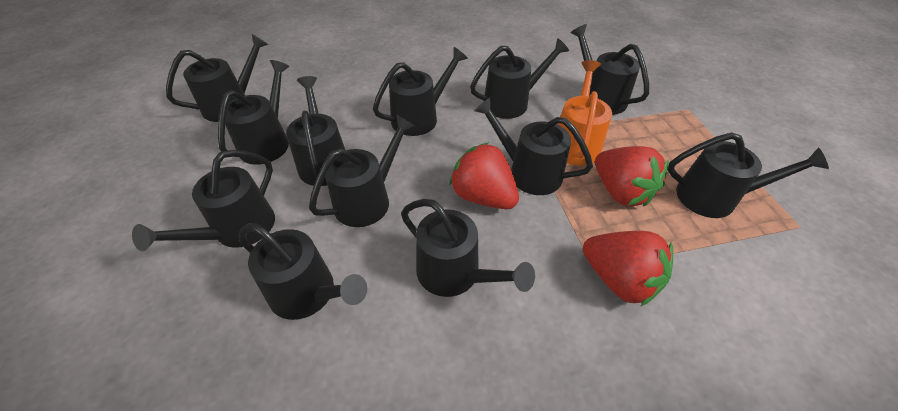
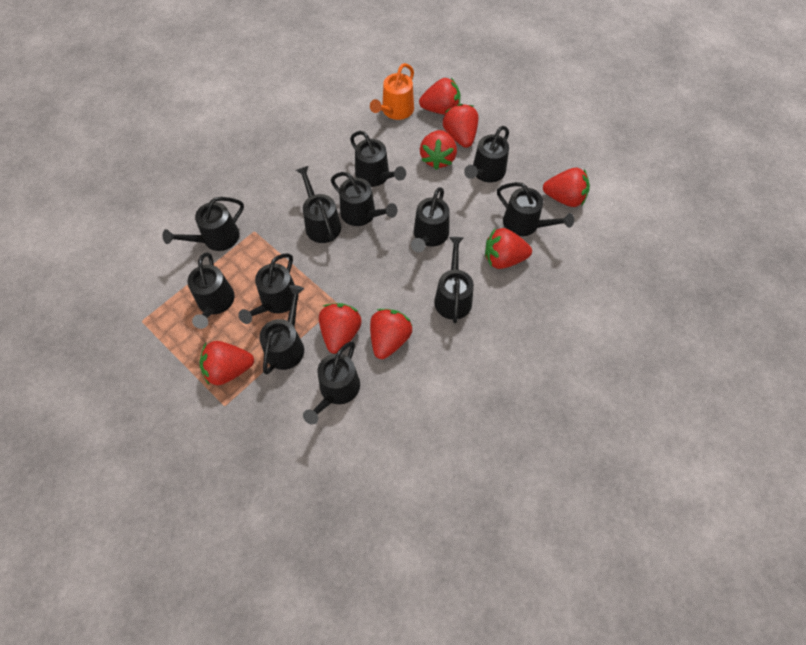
red strawberry: [449,142,519,209] [583,231,673,307] [595,146,669,207] = 3 -> [199,341,254,385] [319,303,362,354] [370,309,412,359] [419,78,460,115] [420,130,457,170] [443,104,478,148] [485,228,532,269] [543,168,590,207] = 8

